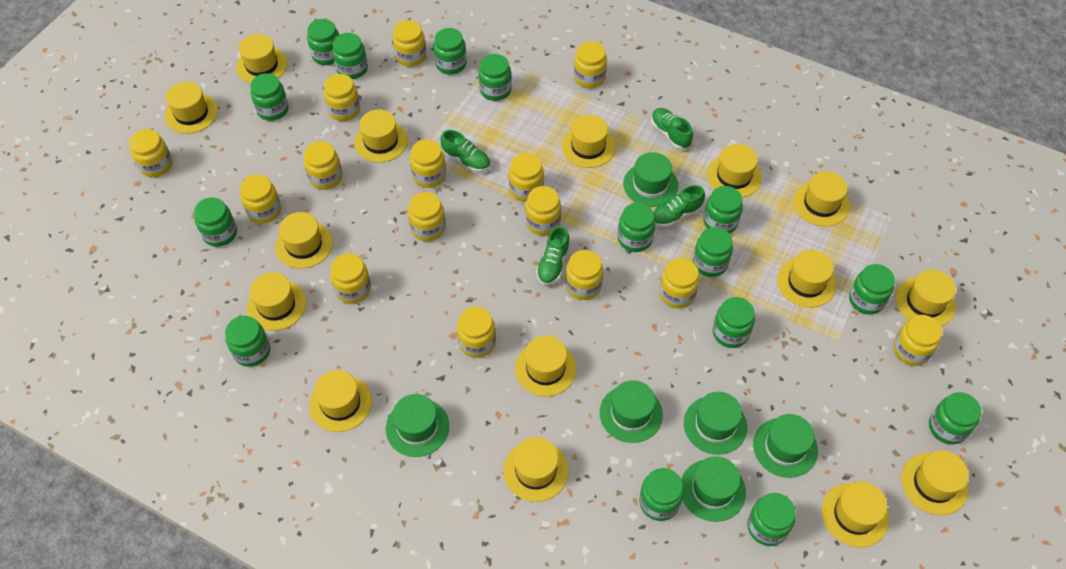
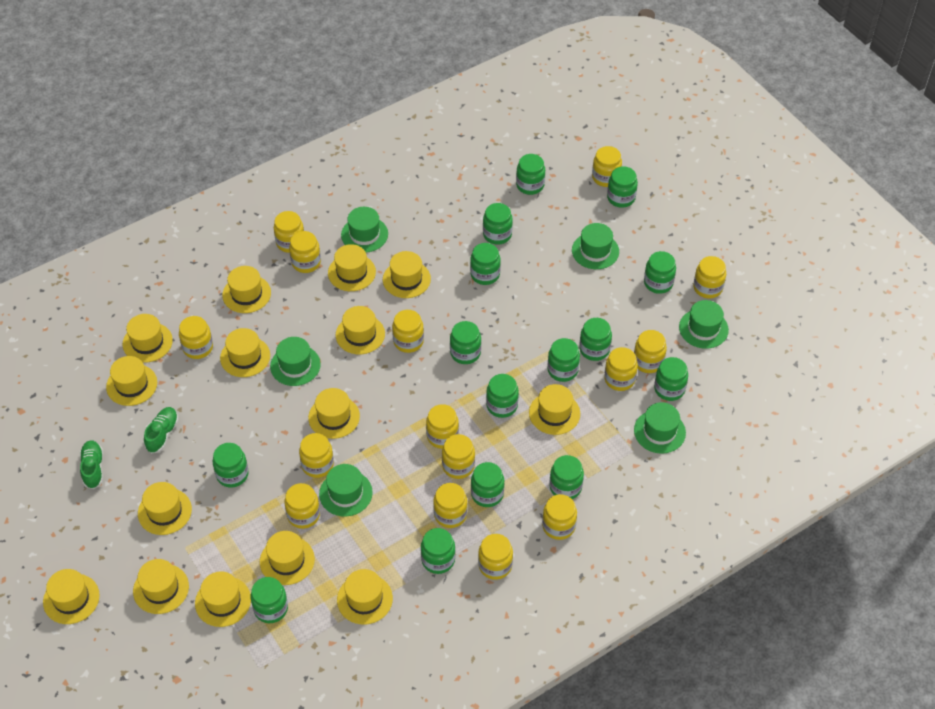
green shoe: [440,130,491,172] [536,226,570,285] [651,108,693,150] [653,185,705,227] = 4 -> [80,440,103,489] [144,407,179,454] = 2

